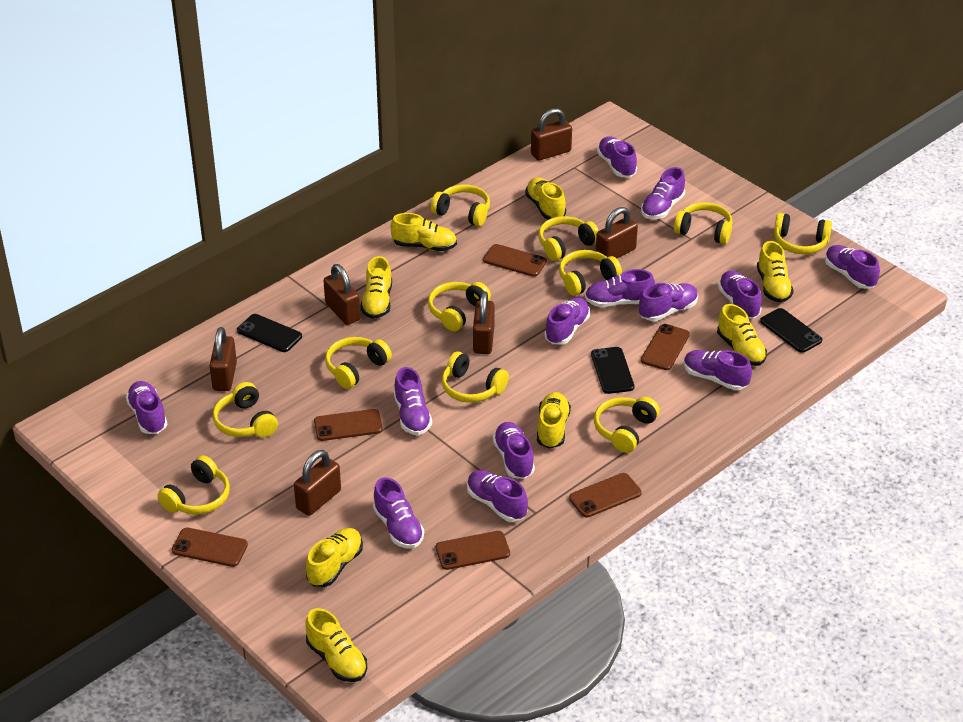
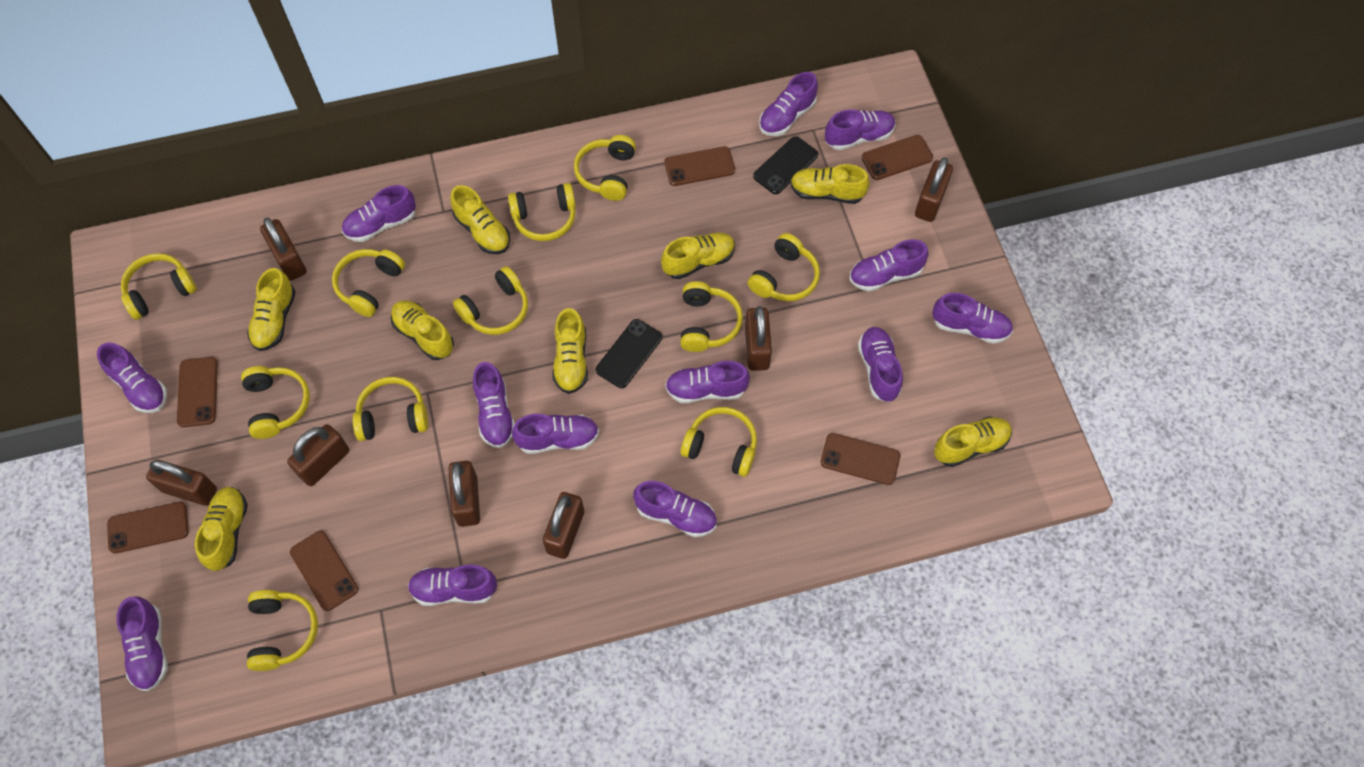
black phone: [237,314,302,352] [591,347,634,394] [760,308,822,353] = 3 -> [596,319,662,388] [753,136,818,194] = 2
brown padlock: [209,327,237,391] [294,450,341,516] [323,264,361,325] [473,291,495,354] [531,108,572,161] [596,207,638,259] = 6 -> [146,460,217,506] [260,217,307,281] [287,424,349,486] [449,461,480,527] [542,492,584,559] [745,306,772,371] [915,157,953,222] = 7

